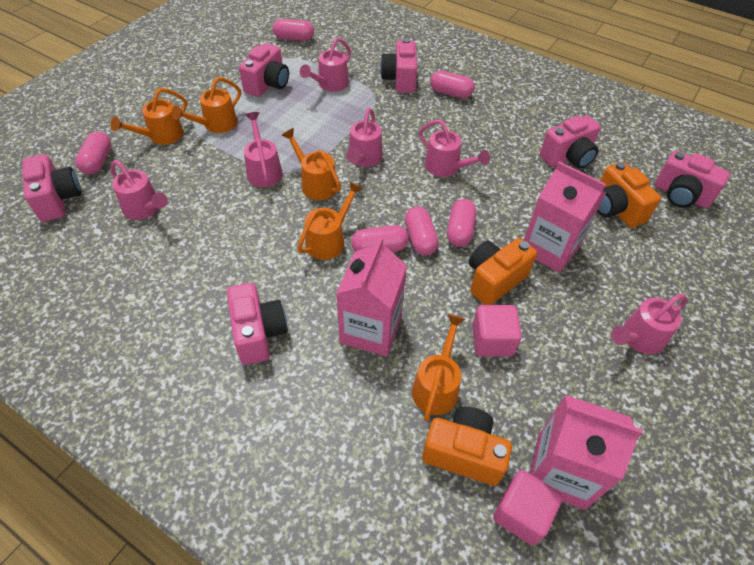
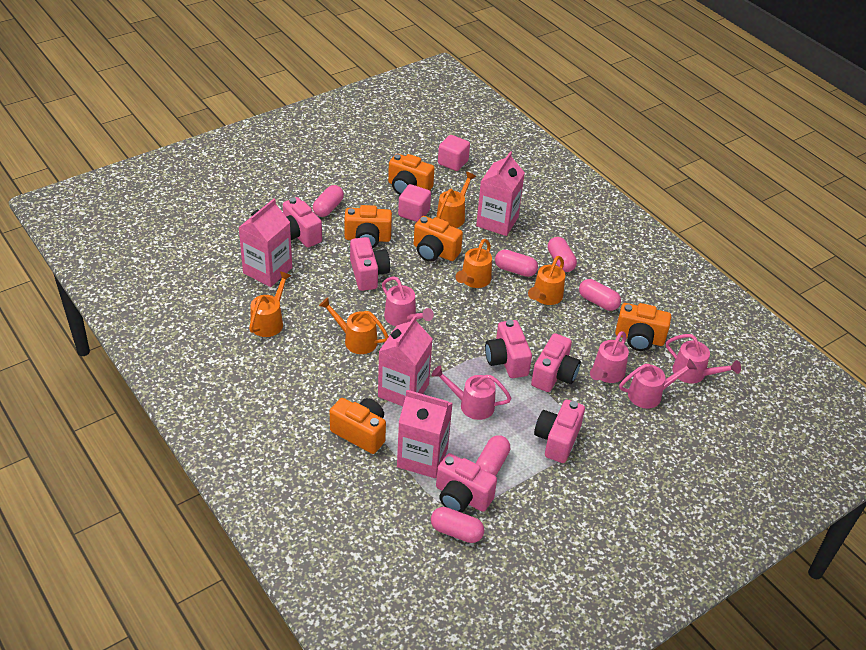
orange camera: [422,407,512,486] [469,238,537,305] [597,162,661,228] = 3 -> [330,398,386,454] [344,205,392,248] [388,154,434,195] [414,216,463,262] [615,303,671,351] = 5
pink carton: [336,237,407,357] [524,161,606,273] [530,395,643,510] = 3 -> [238,199,292,287] [378,315,432,406] [397,390,453,478] [476,151,525,236] = 4
pink watering can: [110,160,168,220] [244,112,283,187] [300,38,351,92] [346,108,383,167] [419,120,490,177] [611,294,687,354] = 6 -> [382,276,434,326] [431,366,511,420] [590,331,629,383] [619,358,697,409] [666,334,741,384] = 5

